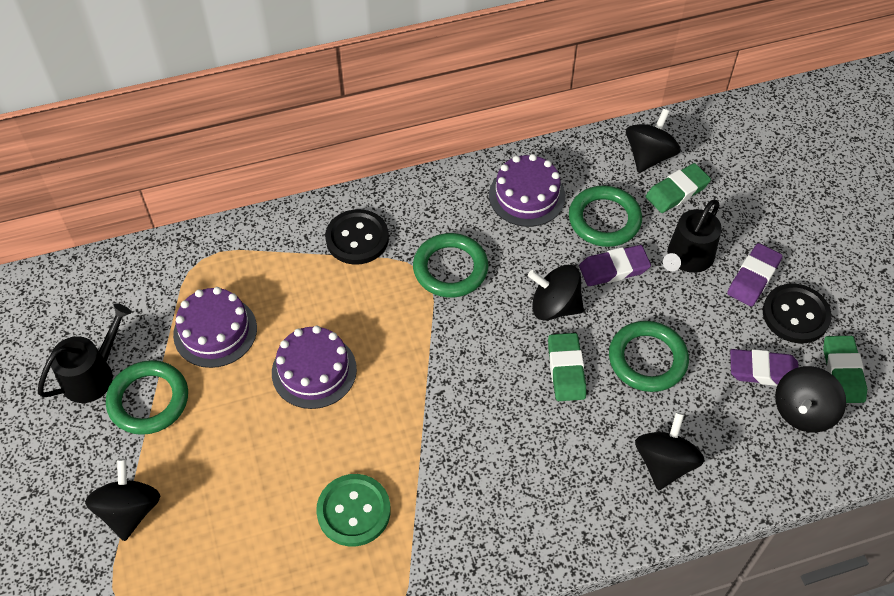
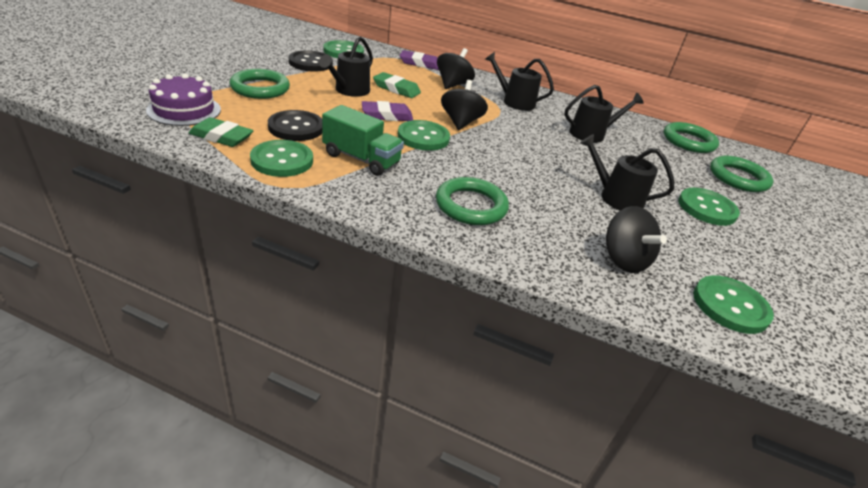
black spinning top: [85,459,160,541] [528,265,584,320] [626,109,680,173] [635,412,705,491] [775,366,846,433] = 5 -> [437,48,475,89] [441,80,488,130] [606,206,667,273] = 3
black watering can: [38,303,132,403] [663,200,722,273] = 2 -> [319,37,373,97] [485,52,554,111] [564,85,644,143] [580,134,674,211] = 4
green button: [316,474,391,547] = 1 -> [250,140,313,177] [323,40,364,58] [398,120,450,151] [678,188,740,226] [693,275,774,334] = 5
green eraser: [548,333,586,401] [645,163,711,213] [823,336,867,403] = 3 -> [189,117,254,147] [373,72,421,98] = 2
green truck: none = 0 -> [322,105,404,176] = 1
purple cake: [173,287,257,368] [272,326,357,409] [489,154,565,227] = 3 -> [146,74,221,126] = 1
purple eraser: [579,245,651,286] [727,243,782,306] [730,349,799,386] = 3 -> [362,101,413,121] [400,50,439,70] = 2

